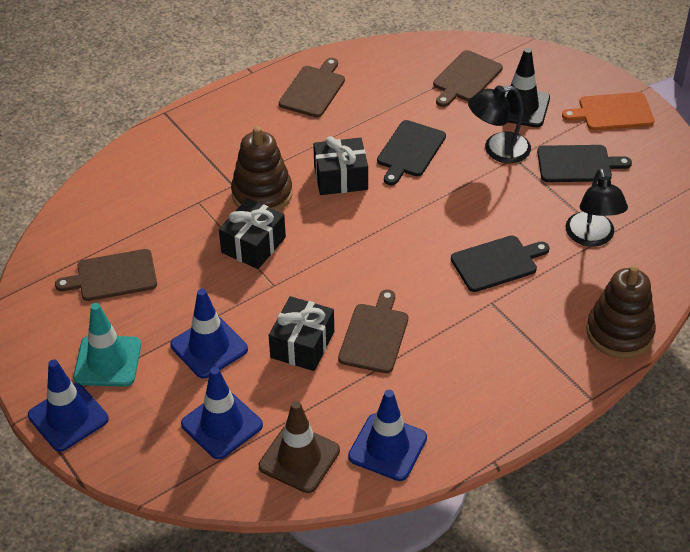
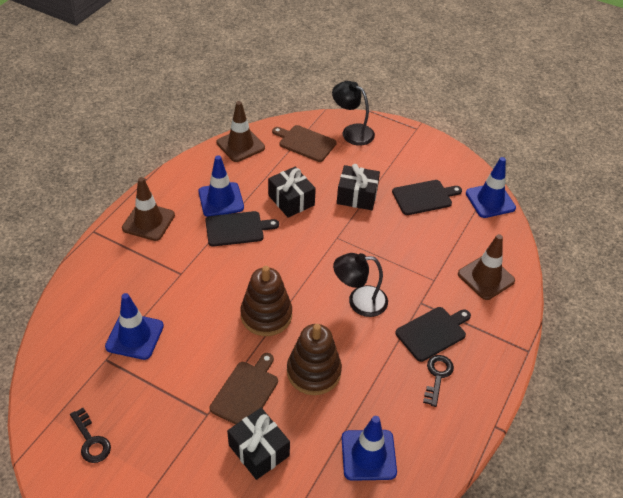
black key: none = 0 -> [70,408,111,463] [423,355,454,407] = 2
black traffic cone: [503,48,550,127] = 1 -> none = 0
brown cutting board: [55,249,157,301] [279,58,345,118] [338,290,408,373] [433,50,503,107] = 4 -> [210,353,278,425] [272,125,337,162] = 2
brown traffic cone: [259,401,340,493] = 1 -> [122,177,175,241] [217,101,265,162] [458,234,515,300] = 3
orange cutting board: [562,92,654,130] = 1 -> none = 0
turquoise traffic cone: [73,303,141,387] = 1 -> none = 0

